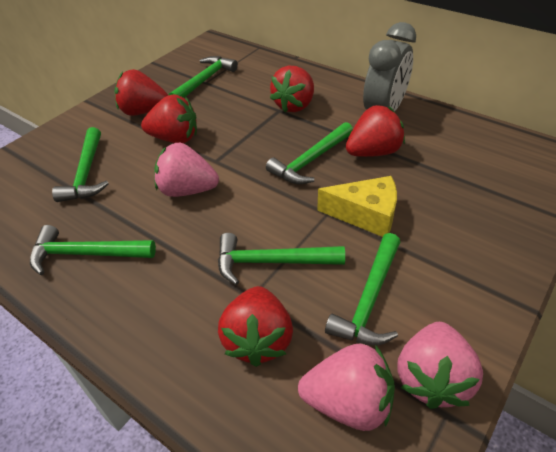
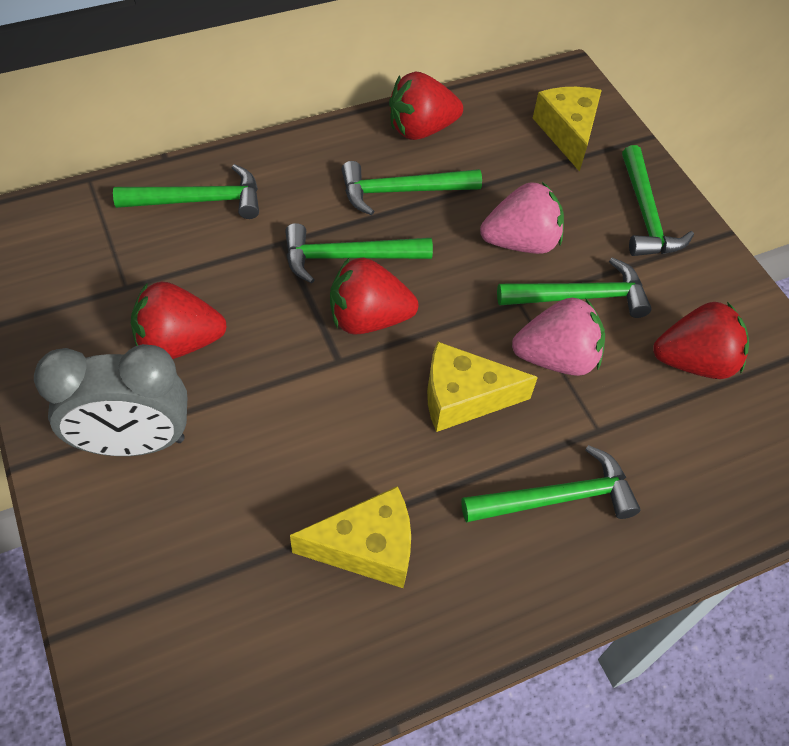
pink strawberry: [154,143,219,197] [298,344,395,431] [397,322,483,409] = 3 -> [480,182,564,254] [512,298,605,376] = 2
red strawberry: [115,69,168,116] [141,94,197,143] [218,286,293,367] [270,66,314,112] [346,105,405,157] = 5 -> [131,282,227,359] [330,258,418,335] [389,71,463,140] [653,302,749,379] = 4
yellow cheese: [317,176,397,237] = 1 -> [290,486,411,588] [427,341,538,432] [533,87,602,172] = 3

